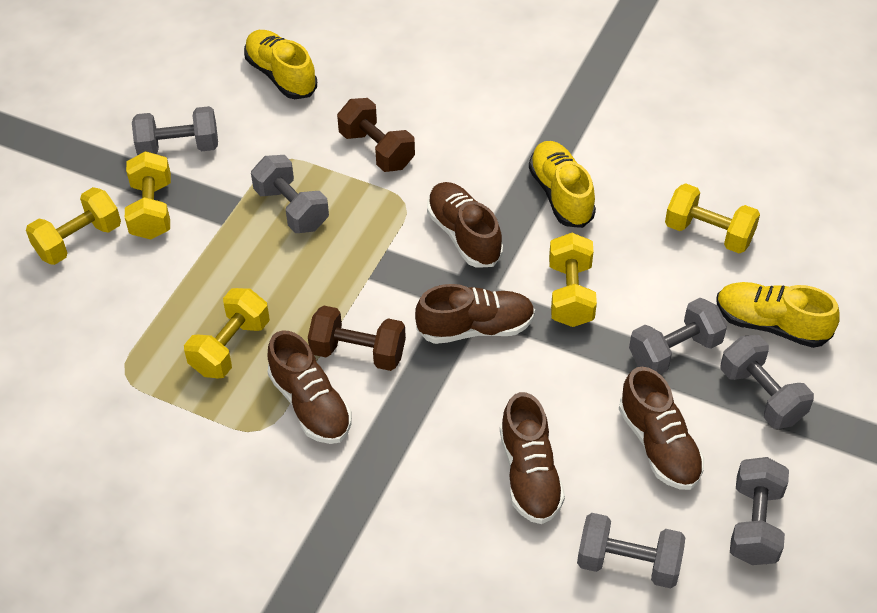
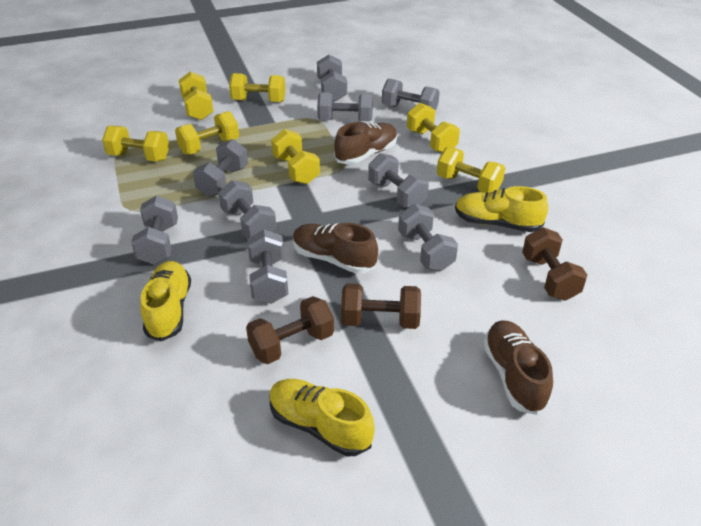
brown dumbbell: [308,306,406,371] [337,98,415,172] = 2 -> [246,296,334,364] [341,283,421,329] [522,227,587,301] = 3
brown shoe: [267,330,352,444] [415,284,535,344] [427,182,503,268] [500,392,565,524] [619,367,704,490] = 5 -> [293,223,378,274] [334,122,397,165] [483,321,553,415] = 3
grey dumbbell: [132,106,218,155] [251,155,329,233] [577,513,686,588] [629,298,727,374] [720,335,814,429] [730,457,789,565] = 6 -> [131,195,178,264] [193,139,248,197] [218,180,276,239] [247,230,288,304] [317,55,347,102] [317,92,373,121] [368,153,429,208] [382,78,440,111] [398,204,458,271] = 9
yellow dumbbell: [26,187,121,265] [125,151,171,240] [184,288,270,379] [549,233,597,327] [665,183,760,253] = 5 -> [102,126,170,161] [175,111,239,155] [179,72,214,120] [229,73,286,102] [271,129,320,184] [407,103,460,153] [437,147,505,193] = 7

